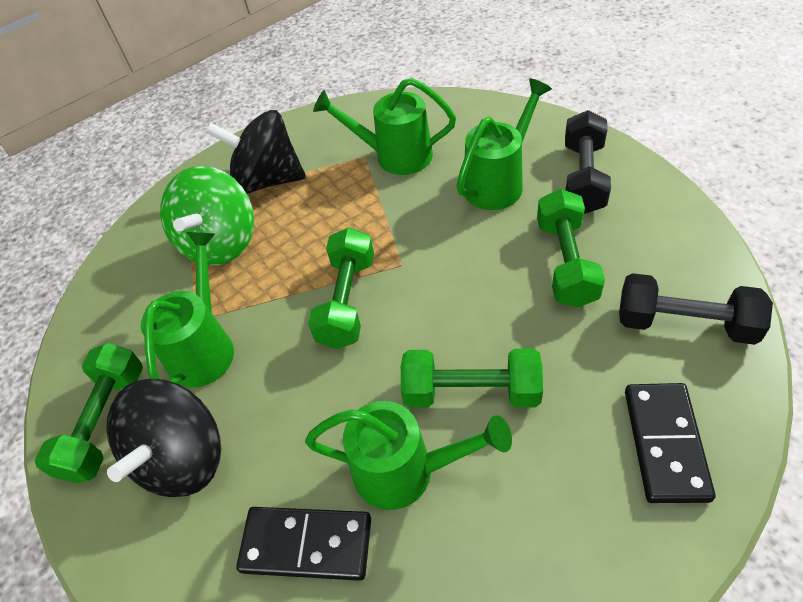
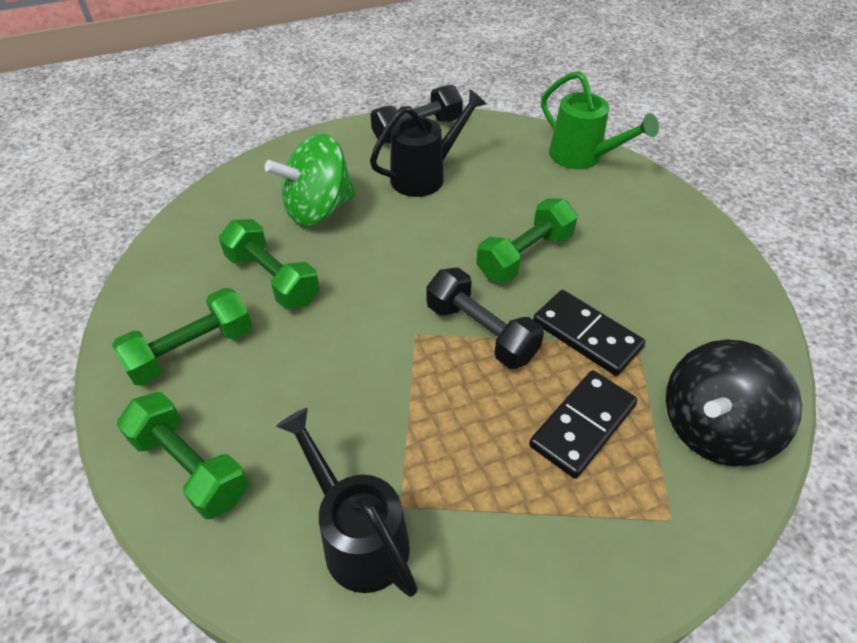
black spinning top: [106,379,221,497] [206,110,306,194] = 2 -> [666,339,802,466] = 1
black watering can: none = 0 -> [276,408,418,597] [370,89,486,197] = 2
green watering can: [141,232,234,388] [305,401,512,510] [313,78,456,175] [457,78,552,210] = 4 -> [541,71,659,169] = 1

